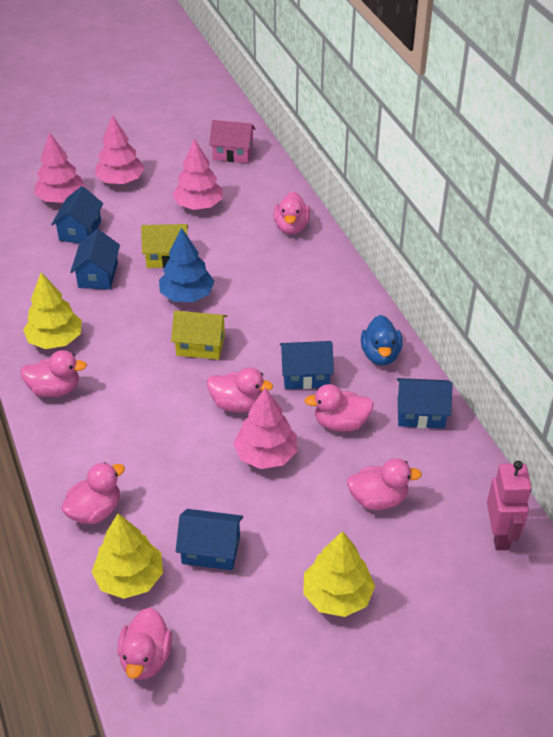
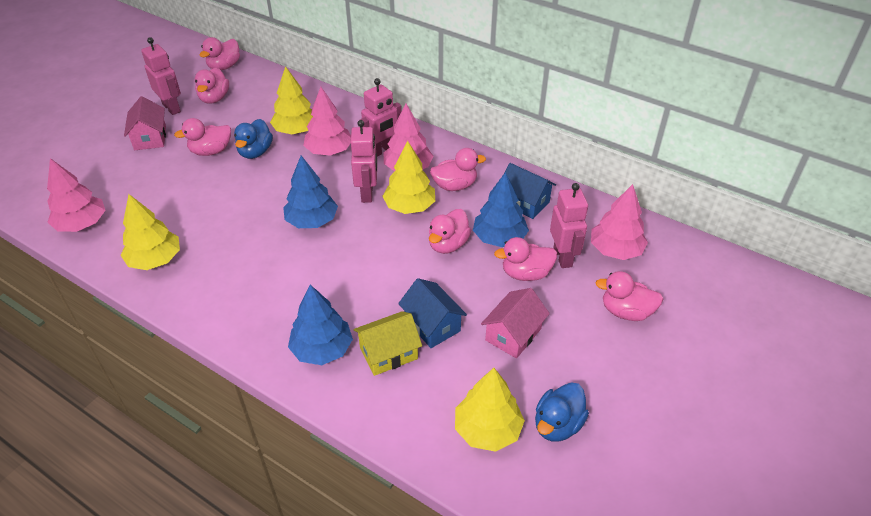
blue duck: [361,315,402,365] = 1 -> [234,119,273,159] [535,382,589,442] = 2
blue house: [51,186,103,243] [70,229,120,290] [176,509,243,570] [280,341,334,389] [397,378,453,429] = 5 -> [398,278,467,348] [505,163,556,219] = 2
blue tree: [159,228,215,302] = 1 -> [283,155,338,228] [288,285,353,365] [473,172,529,247] = 3
pink house: [209,120,256,163] = 1 -> [124,96,166,150] [481,288,550,359] = 2
pink robot: [487,461,532,550] = 1 -> [141,37,181,115] [351,120,377,203] [360,78,402,157] [550,183,588,268] = 4
yellow house: [141,224,189,268] [171,311,227,360] = 2 -> [354,311,422,376] = 1
yellow tree: [23,272,82,349] [92,513,163,599] [303,531,375,617] = 3 -> [121,194,180,270] [270,66,313,134] [382,141,435,214] [455,368,525,452] = 4

